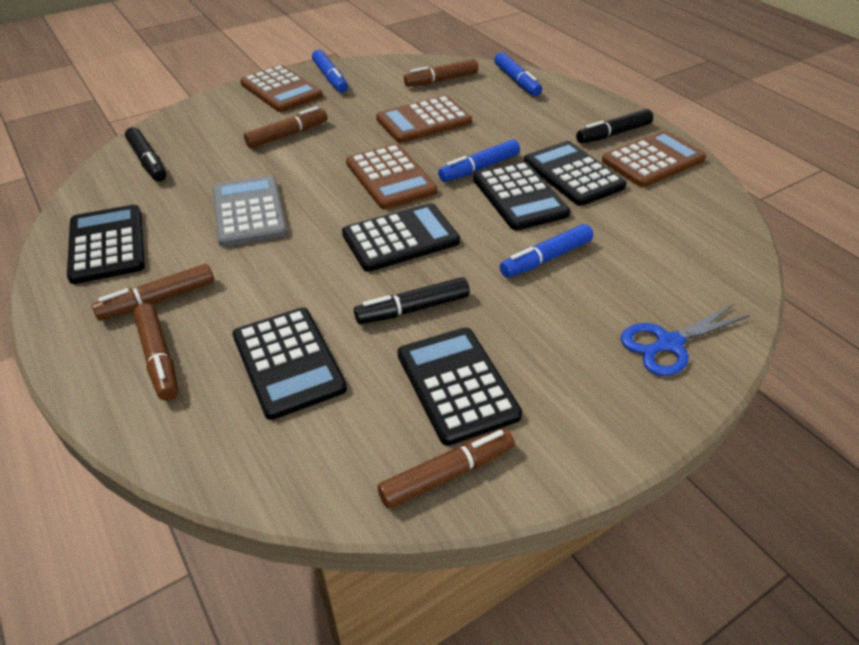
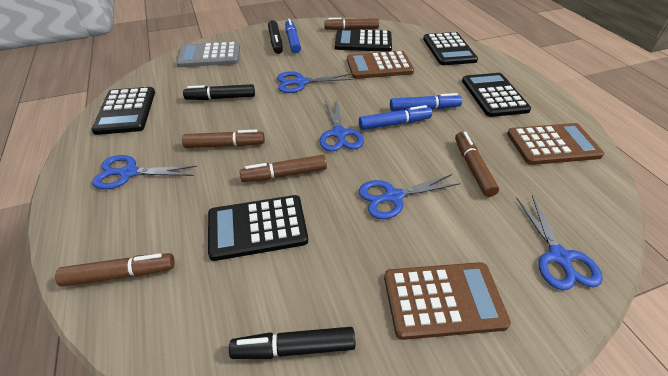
black calculator: [67,205,145,284] [233,308,347,420] [342,203,460,272] [398,327,522,446] [473,161,571,231] [524,141,626,206] = 6 -> [91,87,155,135] [208,195,308,261] [335,29,392,52] [423,32,478,65] [462,73,531,117] = 5
blue marker: [312,50,348,93] [438,139,520,182] [494,52,542,96] [500,224,593,277] = 4 -> [285,19,301,53] [359,105,432,130] [390,93,462,111] = 3
blue scissors: [620,304,750,376] = 1 -> [92,155,198,190] [277,72,353,93] [320,100,364,152] [359,174,460,219] [516,195,603,290] = 5
brown calculator: [240,65,323,112] [346,144,437,209] [376,95,472,143] [602,130,706,187] = 4 -> [347,51,414,79] [384,262,511,340] [507,123,604,165] = 3

